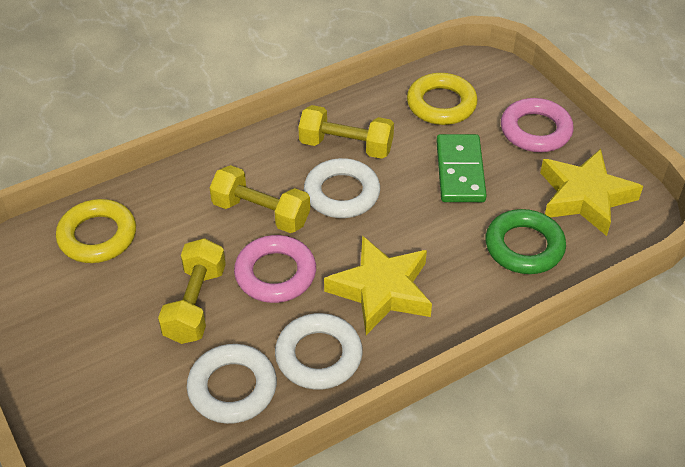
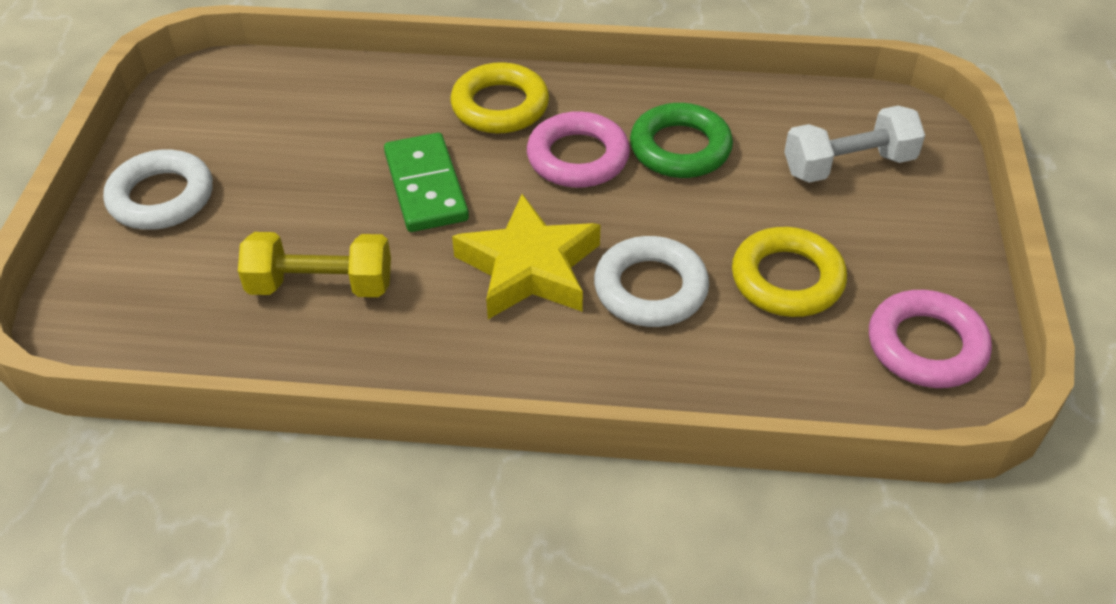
white dumbbell: none = 0 -> [784,106,925,183] = 1
white ring: [187,344,277,424] [275,313,363,390] [304,158,380,218] = 3 -> [103,149,213,230] [594,236,709,327] = 2
yellow dumbbell: [158,238,226,344] [210,165,310,233] [298,105,394,159] = 3 -> [238,232,391,297] = 1
yellow star: [324,235,432,335] [540,149,643,236] = 2 -> [452,194,600,319] = 1

